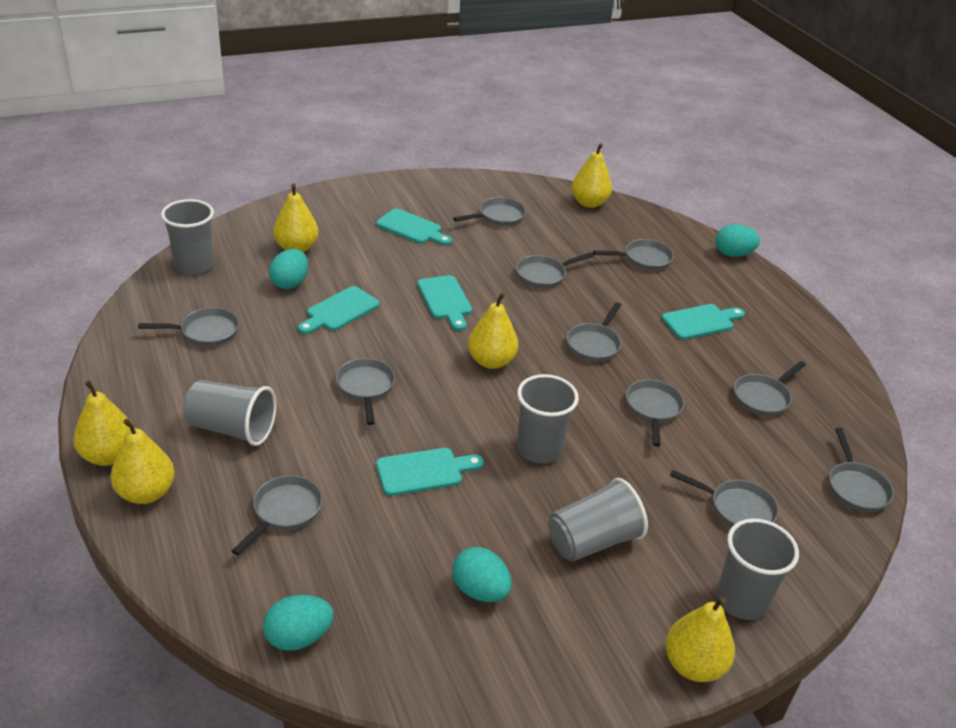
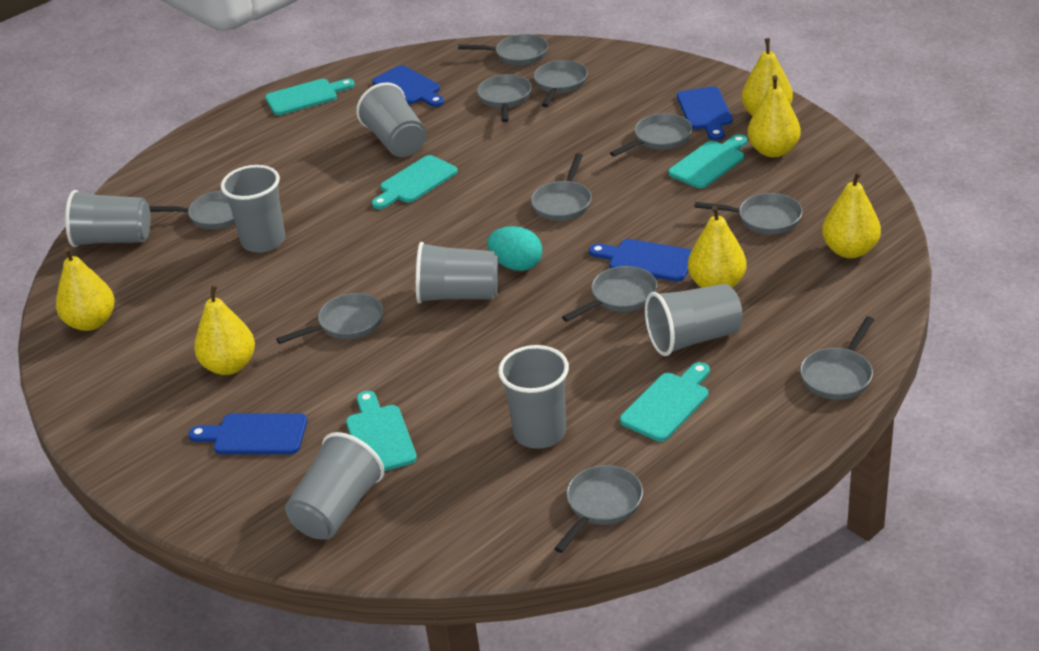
blue cutting board: none = 0 -> [188,413,307,454] [372,65,444,107] [589,239,692,281] [677,87,733,140] = 4
grey cup: [161,199,214,275] [183,380,276,446] [517,374,579,464] [548,478,648,562] [716,518,799,620] = 5 -> [65,190,151,247] [221,165,285,253] [285,432,385,540] [356,82,426,157] [416,242,498,303] [498,345,569,449] [645,284,743,356] = 7
turquoise egg: [263,595,334,651] [269,249,308,289] [453,547,512,602] [716,224,760,257] = 4 -> [487,226,542,271] = 1

